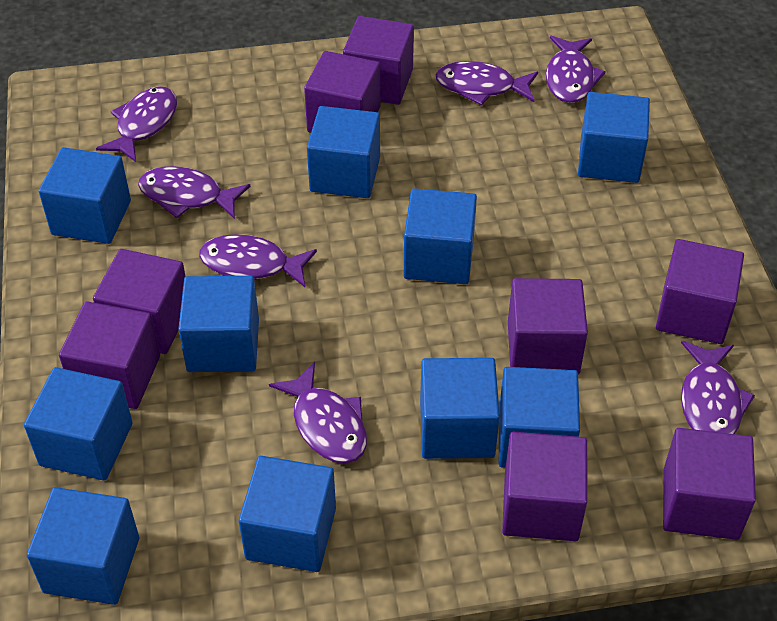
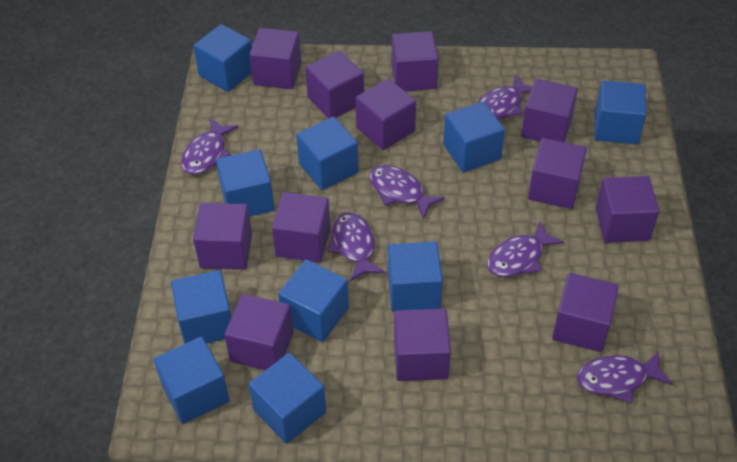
purple cube: [59,301,160,409] [93,249,186,354] [304,51,380,133] [343,16,414,105] [502,432,587,541] [508,278,588,375] [656,239,744,344] [663,428,756,540] = 8 -> [193,203,252,270] [224,294,293,370] [249,28,301,89] [272,192,331,263] [305,50,364,119] [355,78,416,150] [392,31,439,91] [394,309,451,381] [521,78,578,142] [528,138,587,209] [552,273,619,352] [596,176,659,243] = 12
purple fish: [96,86,177,162] [138,166,251,219] [199,234,317,287] [269,362,367,463] [435,61,538,106] [546,36,606,103] [681,341,755,434] = 7 -> [181,118,238,175] [328,212,385,282] [370,165,445,220] [477,74,532,120] [487,220,564,277] [577,351,673,403] = 6

